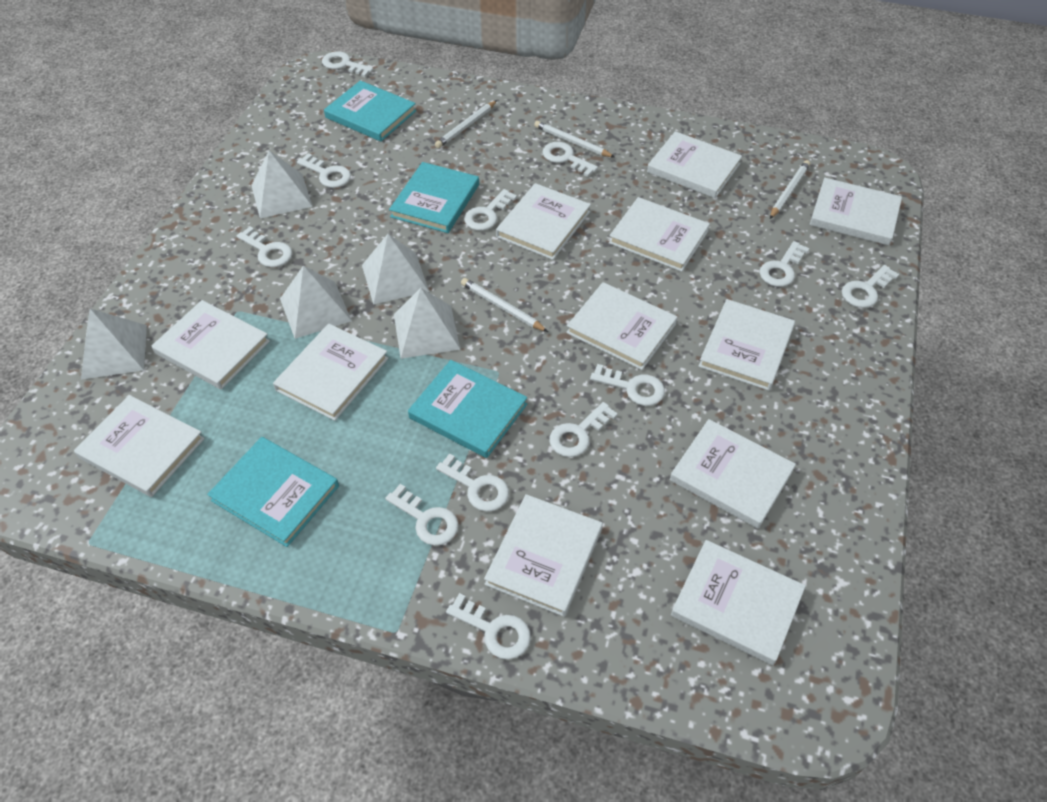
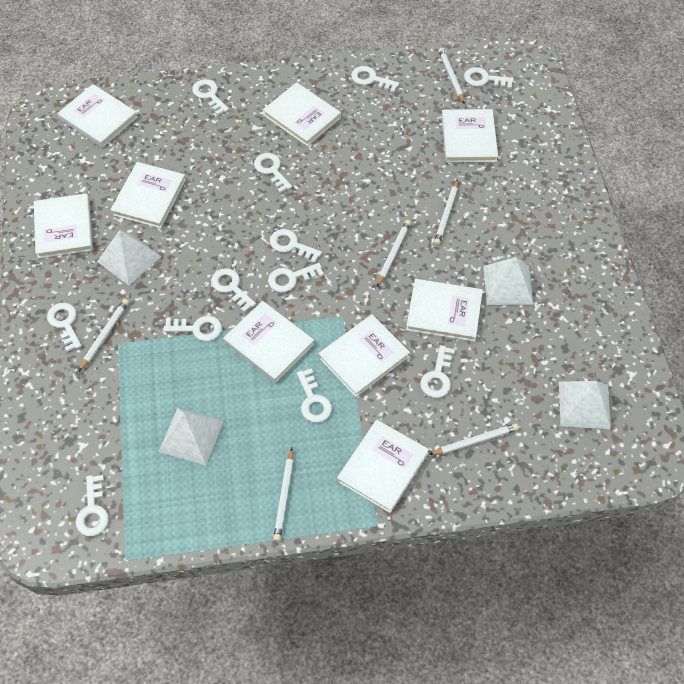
turquoise book: [207,437,339,547] [324,80,416,141] [389,162,479,233] [408,360,527,458] = 4 -> none = 0
white book: [74,395,205,497] [152,300,270,389] [273,324,388,421] [484,494,603,617] [496,183,591,260] [566,282,678,370] [609,197,710,272] [647,131,742,198] [670,419,796,529] [671,540,806,665] [698,299,795,391] [810,178,902,245] = 12 -> [34,193,93,259] [57,84,138,147] [111,162,186,228] [223,301,314,383] [263,82,341,146] [318,315,410,397] [337,420,429,513] [406,279,483,342] [442,109,498,163] = 9
white pencil: [435,100,497,148] [461,278,548,332] [534,121,615,158] [770,160,810,219] = 4 -> [79,299,129,371] [273,448,293,541] [377,220,411,287] [429,423,519,455] [434,179,458,245] [438,48,464,103] = 6
white pyramid: [81,308,147,380] [251,151,313,219] [280,265,352,339] [362,234,429,304] [394,288,460,359] = 5 -> [97,230,161,286] [159,408,224,465] [483,257,534,305] [559,381,611,429] = 4

